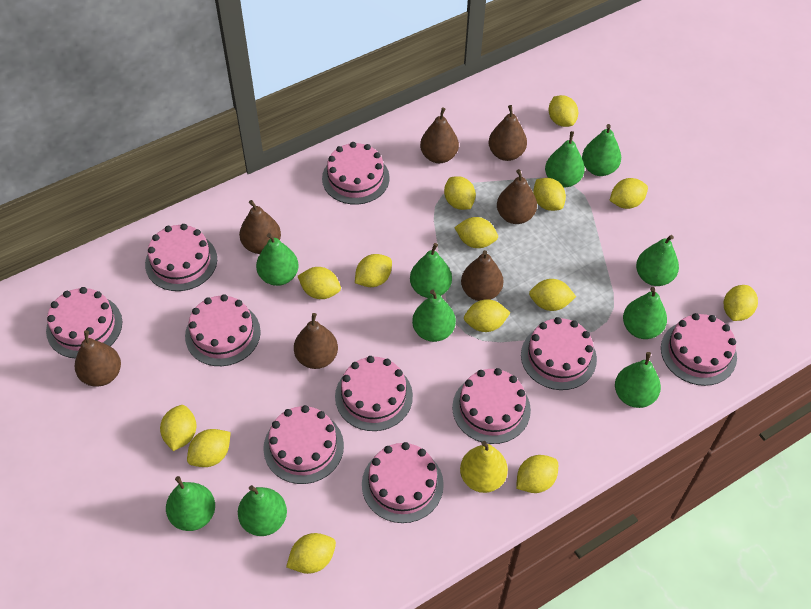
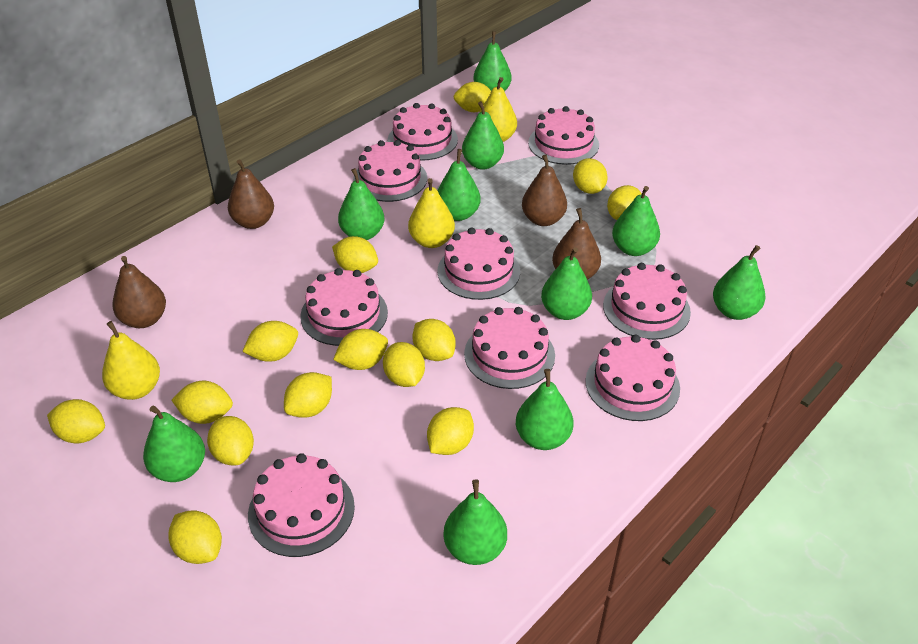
brown pear: [75,330,121,387] [239,200,281,254] [294,313,338,369] [420,107,459,163] [461,250,504,301] [488,105,527,161] [497,169,537,224] = 7 -> [112,256,166,328] [228,159,274,229] [522,154,567,226] [552,208,601,280] = 4
pink cake: [46,287,122,359] [145,224,217,291] [185,294,261,366] [263,405,344,484] [322,142,390,205] [335,356,413,431] [362,442,444,523] [452,368,531,444] [521,317,597,390] [661,313,737,386] = 10 -> [248,453,355,557] [300,268,388,346] [353,140,427,202] [387,103,458,161] [437,227,520,300] [464,307,555,389] [528,106,599,165] [585,335,680,421] [603,263,691,340] = 9
yellow pear: [460,441,508,493] = 1 -> [102,321,160,400] [408,178,455,248] [480,77,517,142] = 3

